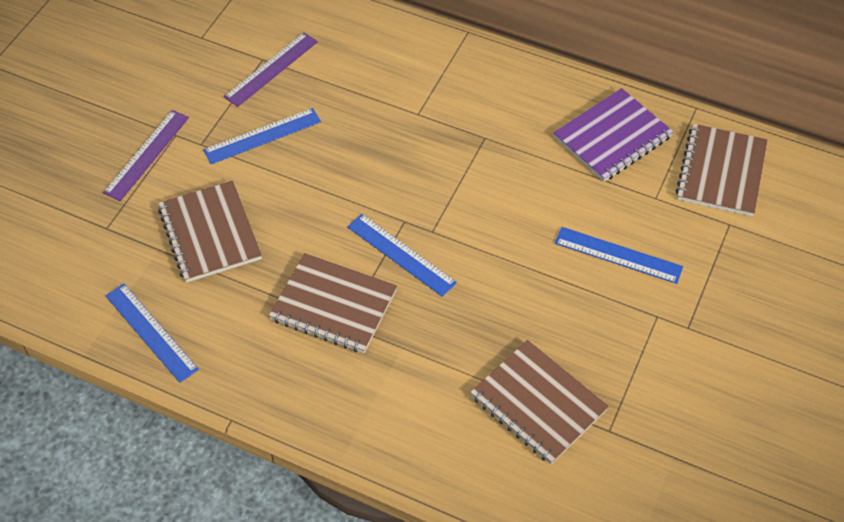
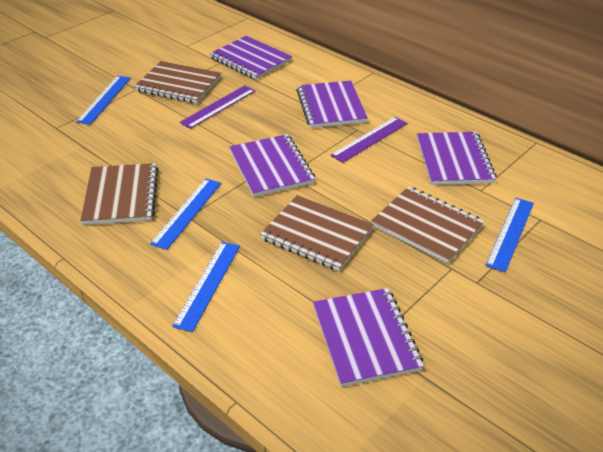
purple notebook: [553,88,673,182] = 1 -> [210,36,292,79] [229,134,315,197] [296,81,368,128] [313,288,424,387] [417,132,496,185] = 5

